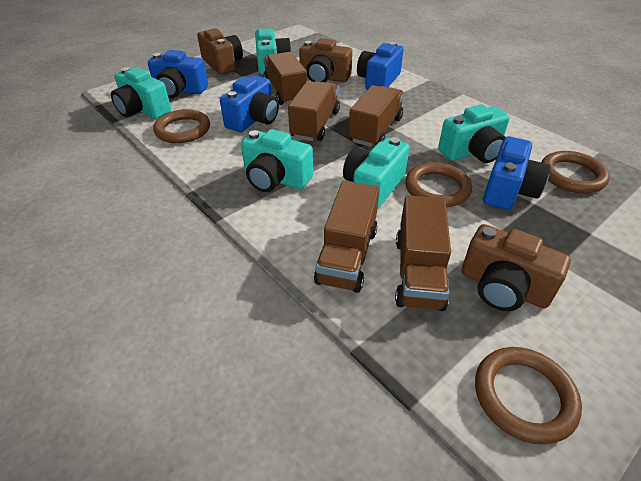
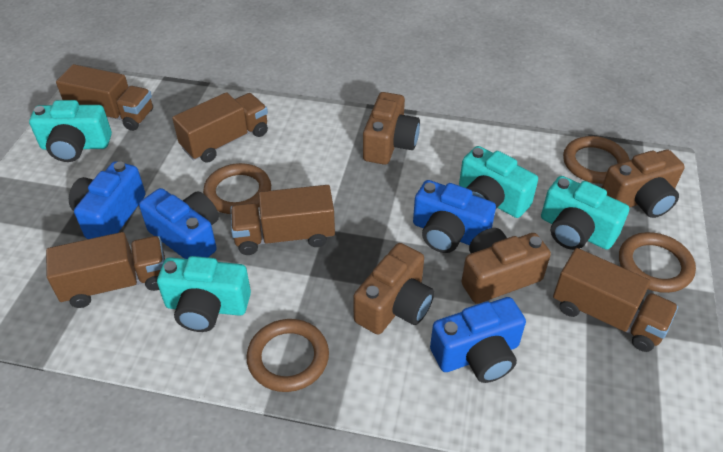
brown camera: [197,28,243,75] [299,38,352,82] [462,224,571,311] = 3 -> [353,243,434,335] [363,92,420,165] [461,228,551,304] [602,150,685,218] = 4
turquoise camera: [111,67,171,119] [241,129,313,192] [255,28,292,75] [343,137,410,209] [438,104,510,163] = 5 -> [29,100,112,162] [157,256,251,332] [459,146,538,218] [541,176,629,250] = 4

